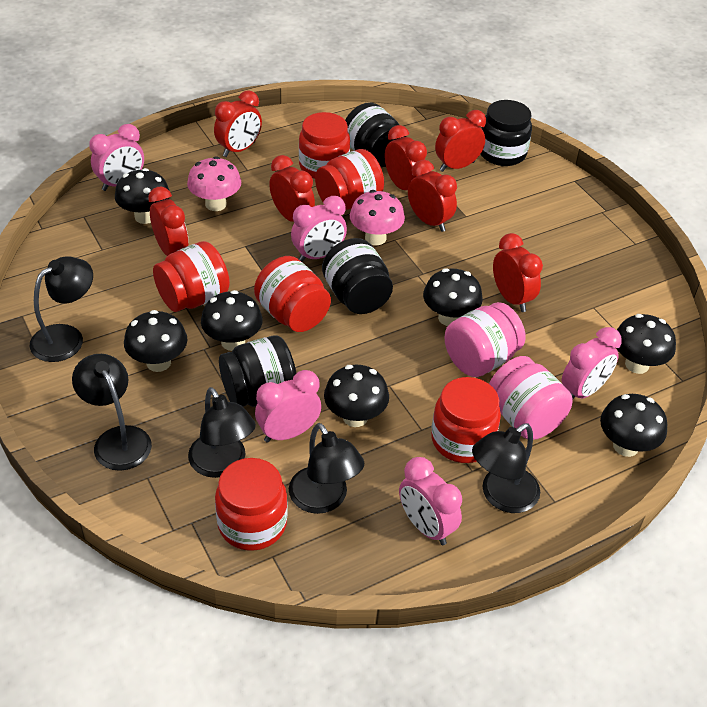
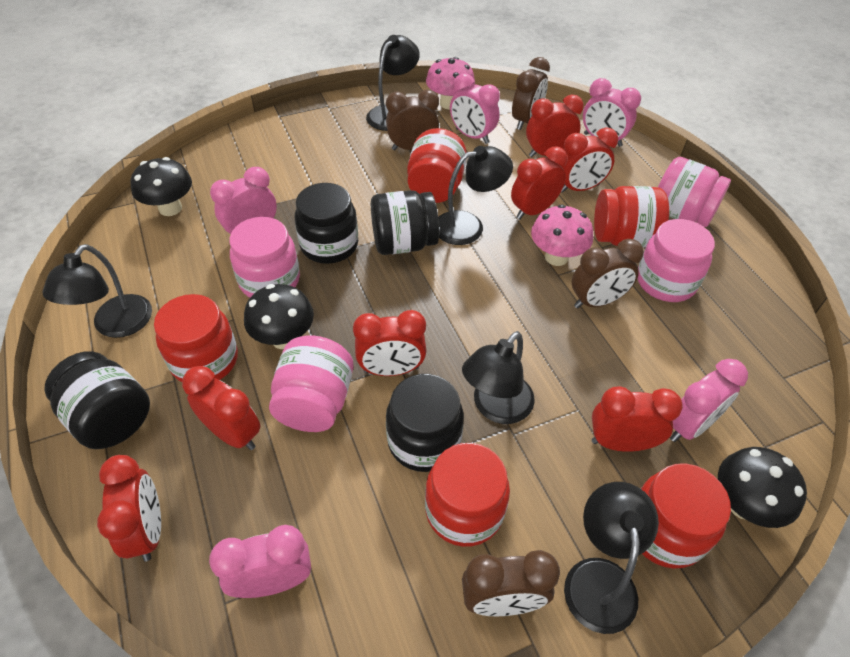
black mushroom: [115,168,170,224] [124,310,187,372] [201,290,263,351] [324,365,389,427] [423,268,483,326] [600,394,667,457] [616,314,676,374] = 7 -> [131,157,192,216] [244,284,314,349] [718,447,807,528] = 3
brown clock: none = 0 -> [386,89,439,150] [462,550,560,616] [512,57,550,130] [572,239,644,308] = 4
pink jar: [445,302,526,377] [489,356,573,440] = 2 -> [229,217,300,297] [269,335,354,432] [637,219,715,302] [658,157,731,227] = 4
red jar: [153,241,230,312] [215,458,288,551] [254,256,331,332] [299,112,350,179] [315,149,384,210] [431,377,501,463] = 6 -> [154,294,238,382] [407,128,467,203] [425,443,510,547] [594,186,669,247] [640,463,731,569] = 5

